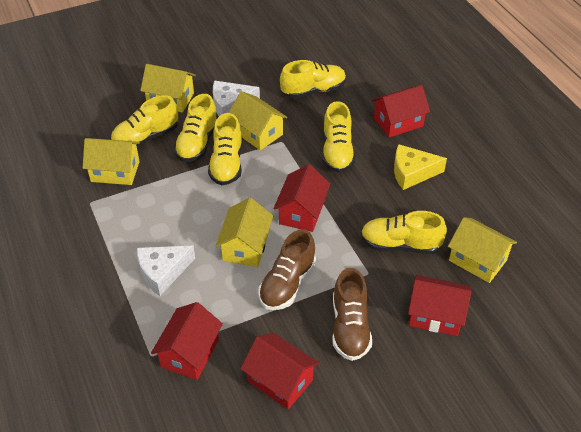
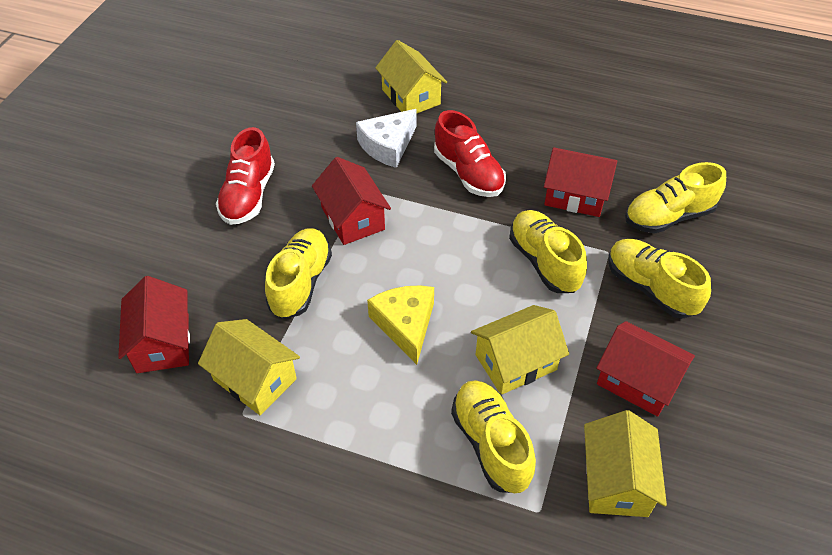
brown shoe: [258,229,316,310] [332,268,372,361] = 2 -> none = 0
red house: [151,302,223,380] [241,333,319,409] [274,164,330,232] [371,85,430,138] [408,275,471,336] = 5 -> [118,276,190,373] [312,157,391,245] [544,147,617,217] [596,321,695,417] = 4
red shoe: none = 0 -> [216,127,275,225] [434,110,506,197] = 2
white cheese: [137,245,195,296] [213,81,260,116] = 2 -> [356,109,417,168] = 1
yellow house: [83,138,140,185] [140,64,196,113] [216,197,273,267] [229,91,287,150] [448,217,517,283] = 5 -> [198,319,300,415] [375,40,447,114] [471,305,569,395] [584,410,667,517] = 4
yellow shoe: [111,95,178,148] [174,94,218,162] [208,113,242,185] [280,60,346,98] [323,101,355,173] [361,211,447,254] = 6 -> [265,228,332,319] [451,380,536,493] [509,210,587,293] [608,239,711,319] [625,162,726,234] = 5

